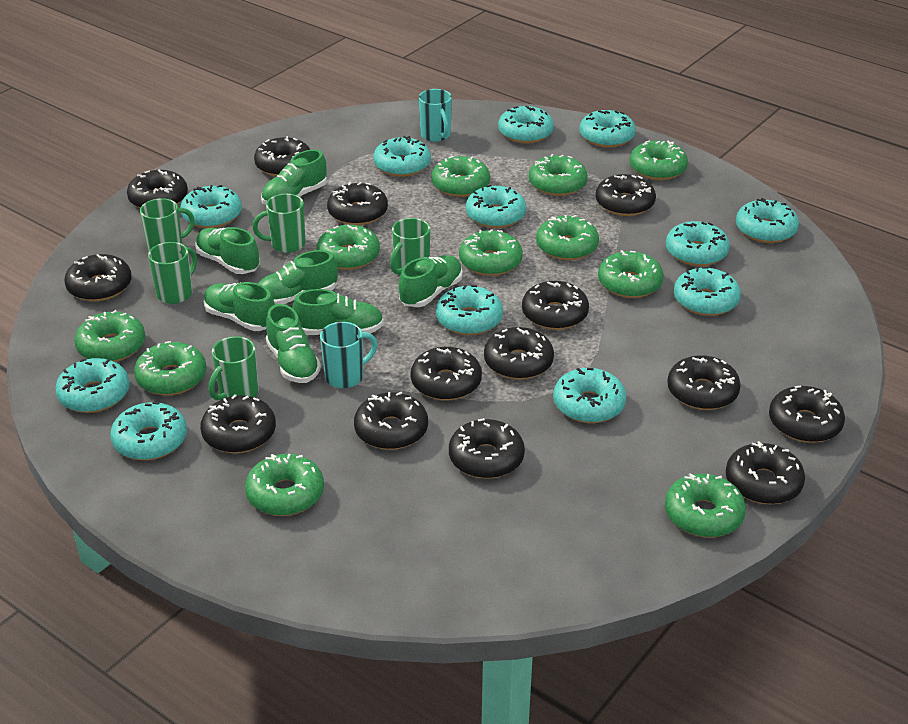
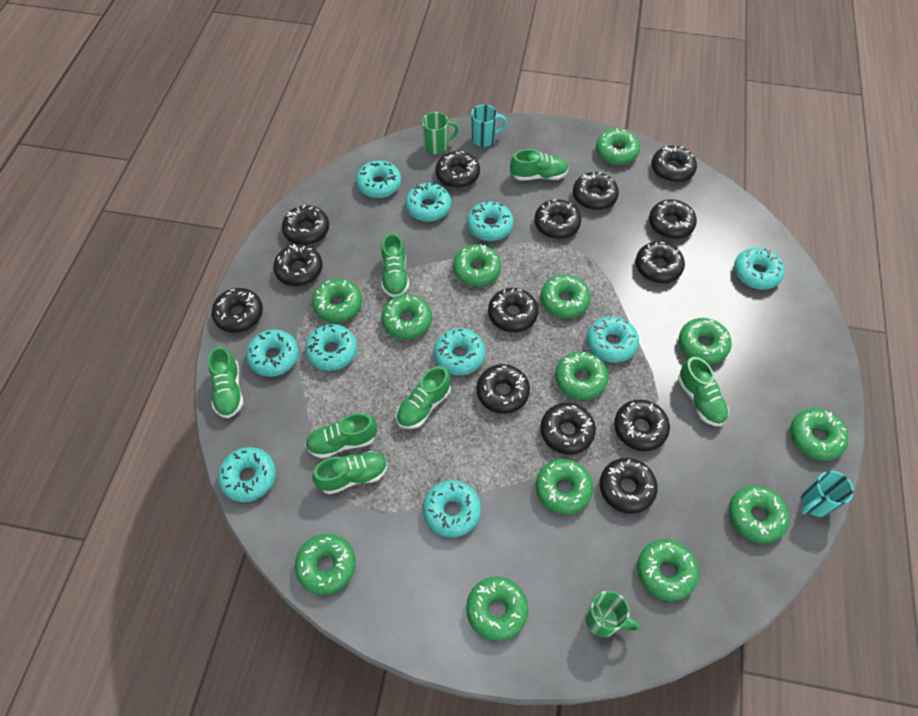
green donut: [74,310,145,362] [134,341,206,395] [245,454,324,516] [317,225,380,270] [431,156,490,197] [459,229,523,276] [529,154,587,196] [536,215,599,260] [598,250,664,298] [630,141,688,180] [665,473,746,537] = 11 -> [295,534,356,595] [312,278,362,323] [381,294,432,339] [453,244,501,286] [466,577,528,641] [536,459,593,515] [541,274,591,318] [555,351,608,400] [596,128,640,165] [637,539,699,601] [679,318,732,364] [729,485,789,543] [790,408,848,461] = 13
green mug: [140,198,195,251] [148,242,197,304] [209,336,259,400] [252,194,305,253] [390,218,430,275] = 5 -> [422,112,459,154] [586,591,640,637] = 2
turquoise donut: [55,358,130,413] [110,402,187,460] [180,185,242,228] [373,136,431,177] [436,285,503,335] [466,185,526,228] [498,106,554,143] [553,368,626,423] [579,110,636,148] [666,221,730,266] [674,267,741,316] [736,198,799,243] = 12 -> [218,447,276,502] [246,329,299,377] [305,324,357,371] [356,161,401,198] [405,183,451,222] [423,480,481,538] [434,328,486,375] [467,201,514,241] [587,316,639,363] [734,247,785,290] = 10

